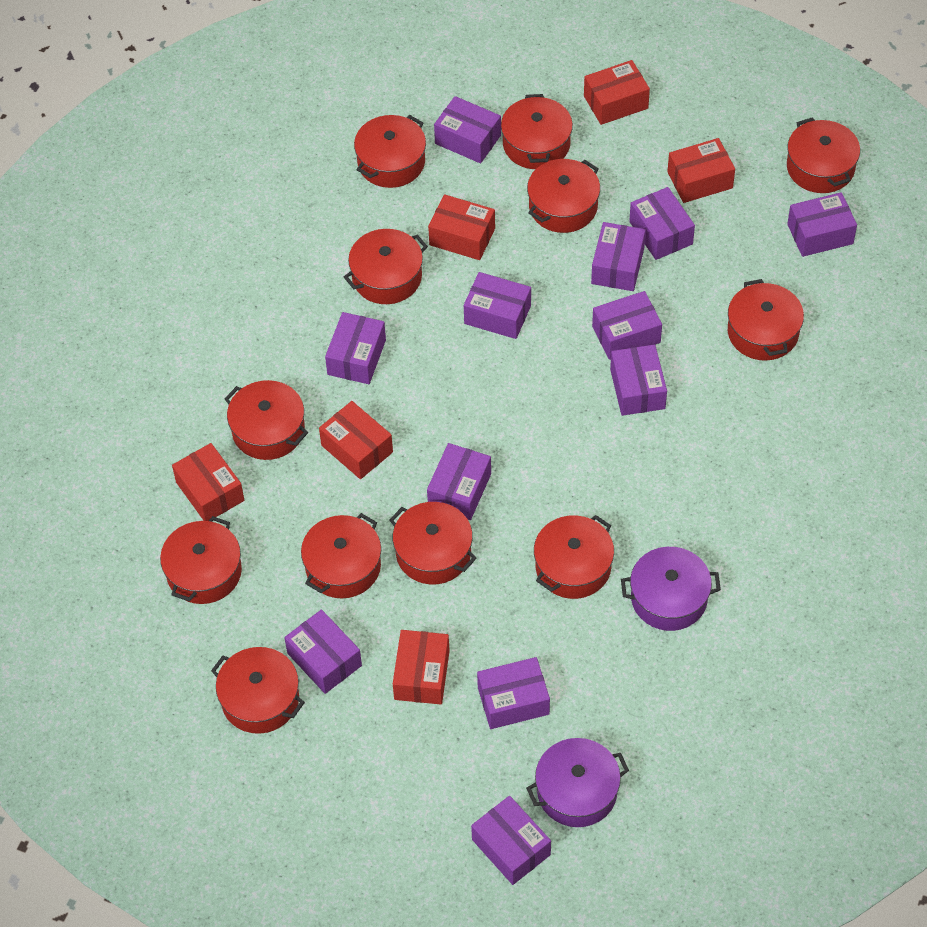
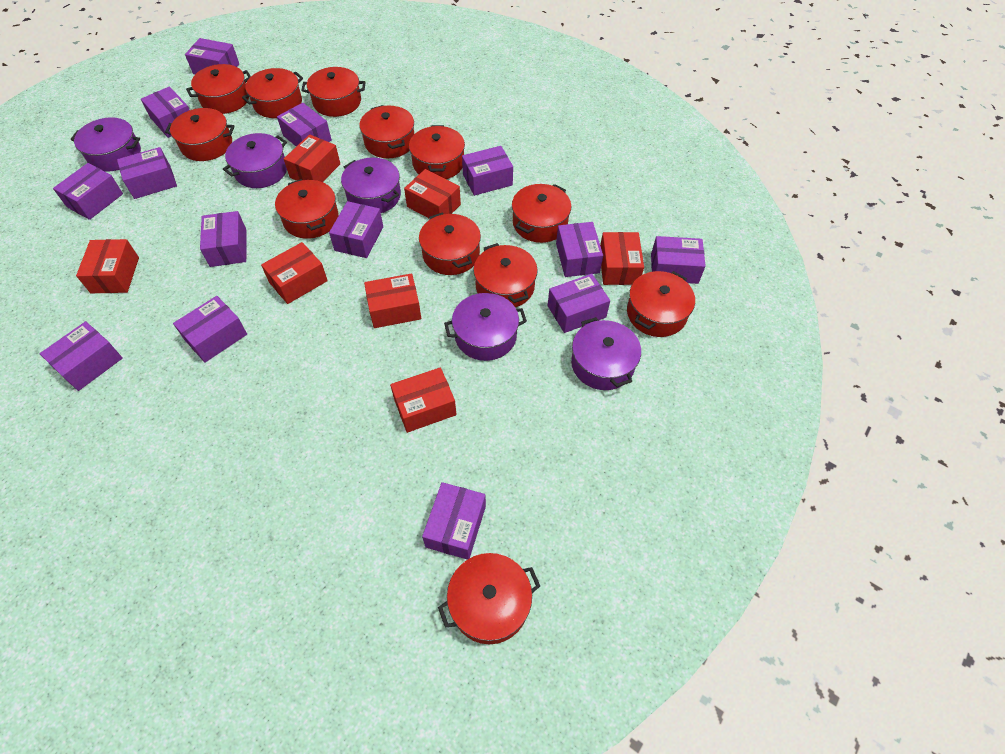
purple box: [284,609,362,694] [325,312,386,384] [427,443,491,520] [434,96,501,163] [464,272,531,339] [471,796,551,885] [477,657,550,729] [591,222,646,291] [592,291,662,360] [610,344,667,416] [629,187,695,260] [787,192,857,257] = 12 -> [40,321,123,391] [53,163,123,220] [117,147,177,199] [141,87,189,138] [173,296,247,363] [185,38,239,74] [200,211,246,267] [277,103,332,146] [329,201,383,258] [422,482,486,560] [462,146,513,196] [548,274,610,333] [556,222,603,277] [651,236,706,284] = 14
purple pot: [526,738,629,827] [621,547,721,631] = 2 -> [71,117,141,172] [223,133,287,188] [341,158,401,213] [444,293,527,361] [571,317,641,390] = 5
red box: [172,443,244,521] [319,401,393,479] [393,630,450,705] [428,194,495,260] [584,60,650,125] [667,138,735,203] = 6 -> [76,239,139,293] [261,242,328,304] [284,134,340,182] [364,273,421,328] [390,367,457,433] [404,169,461,218] [600,232,644,285] = 7

